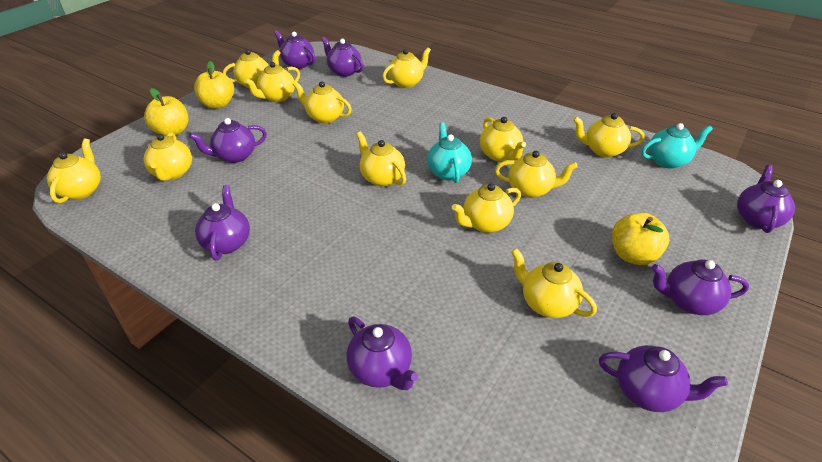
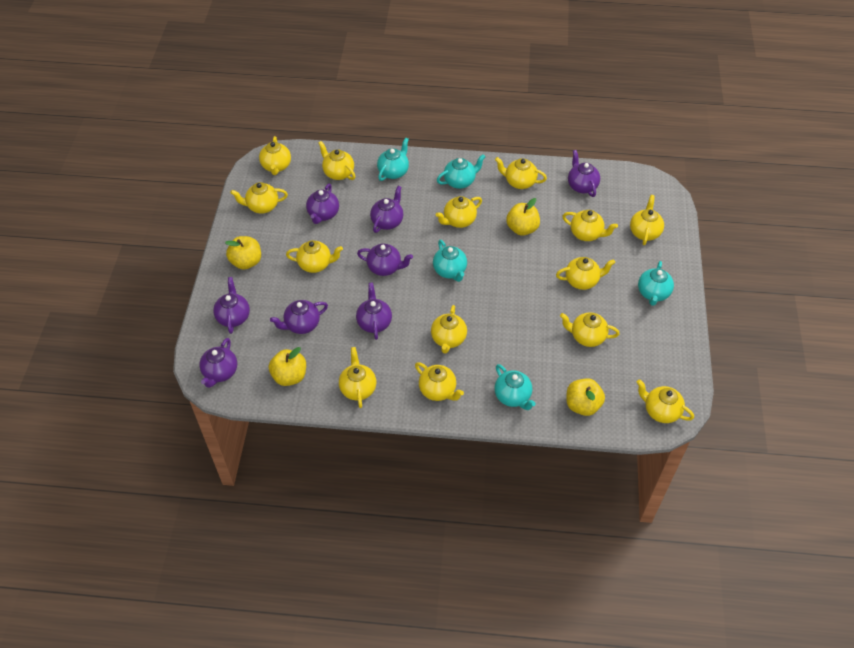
turquoise teapot: [427,122,472,183] [641,123,713,169] = 2 -> [377,137,409,181] [433,240,467,282] [437,154,486,189] [494,364,536,410] [638,261,674,306] = 5
yellow apple: [144,88,188,136] [194,61,234,109] [612,213,669,265] = 3 -> [225,236,261,270] [269,347,306,386] [506,198,540,236] [566,378,605,416] = 4
yellow teapot: [47,139,101,203] [144,132,192,181] [223,49,281,88] [244,62,300,102] [293,81,352,123] [356,132,406,187] [382,48,431,88] [452,183,521,233] [480,117,526,162] [495,151,578,198] [511,248,597,318] [573,113,645,157] = 12 -> [230,182,288,214] [259,136,291,175] [286,240,343,273] [318,141,355,180] [339,347,376,408] [415,362,464,401] [431,305,467,354] [436,196,482,228] [495,157,547,189] [556,257,615,290] [560,312,620,347] [562,210,618,241] [630,195,664,245] [637,379,694,423] = 14

